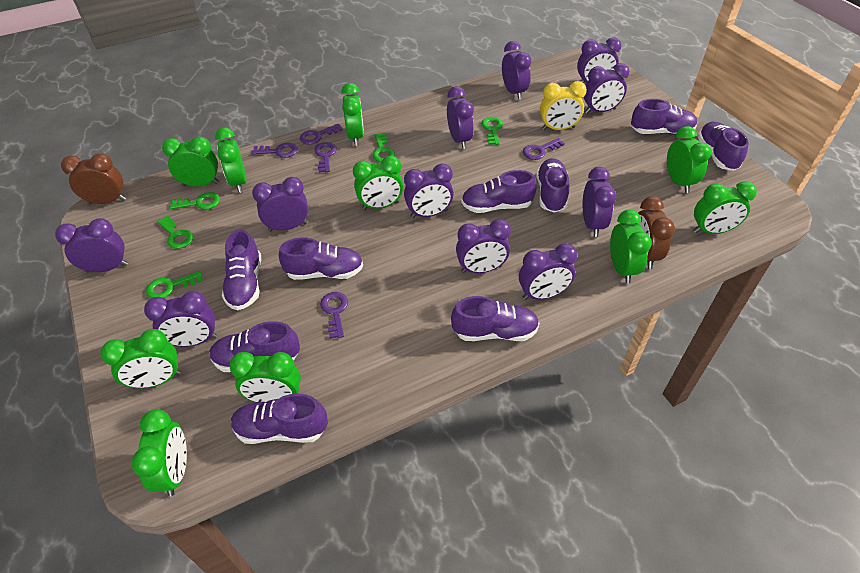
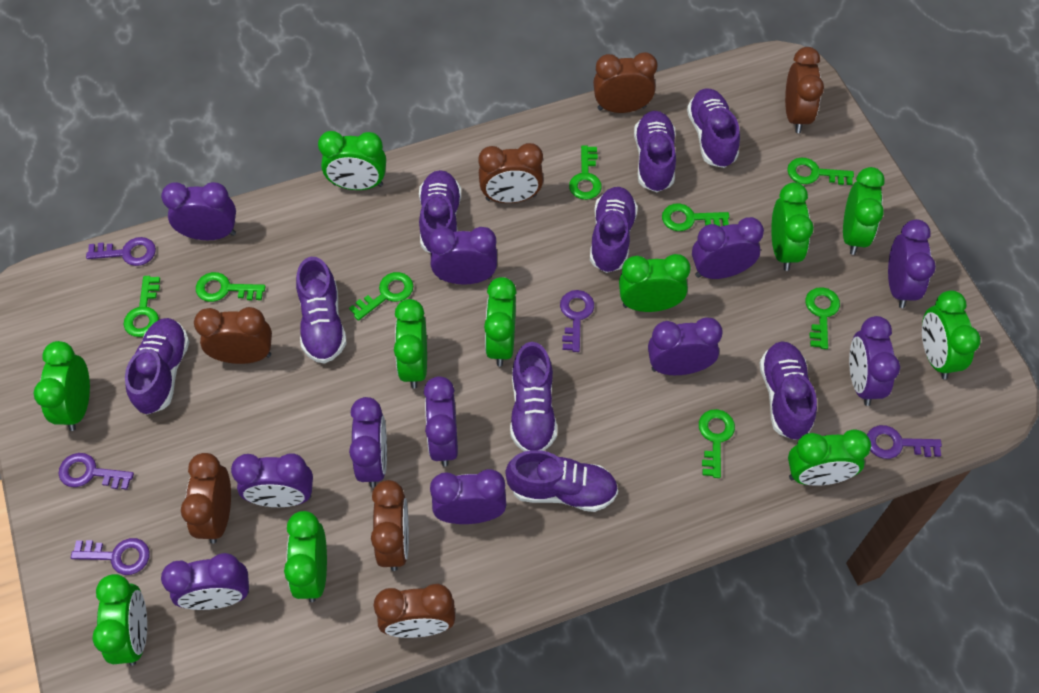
brown clock: [61,153,126,204] [638,196,675,269] = 2 -> [181,453,231,544] [194,307,272,364] [371,480,409,571] [374,584,455,638] [478,143,543,203] [593,52,658,113] [785,47,824,133] = 7
green clock: [101,329,181,389] [131,409,187,497] [162,136,219,187] [215,128,247,193] [229,352,301,402] [341,83,364,146] [353,156,403,210] [610,210,652,283] [667,126,711,193] [693,181,757,234] = 10 -> [33,341,90,431] [92,574,147,666] [284,511,327,602] [318,131,386,190] [394,299,427,389] [484,277,517,366] [619,254,691,312] [771,182,814,271] [788,430,871,486] [843,167,885,255] [922,290,981,379] = 11
green key: [146,271,203,298] [157,216,193,249] [170,192,220,209] [372,133,395,162] [481,117,503,145] = 5 -> [124,276,160,337] [196,272,266,302] [349,272,413,321] [569,145,602,200] [662,203,729,231] [699,409,735,478] [787,158,854,185] [805,287,840,349] = 8
yellow clock: [540,81,587,130] = 1 -> none = 0

